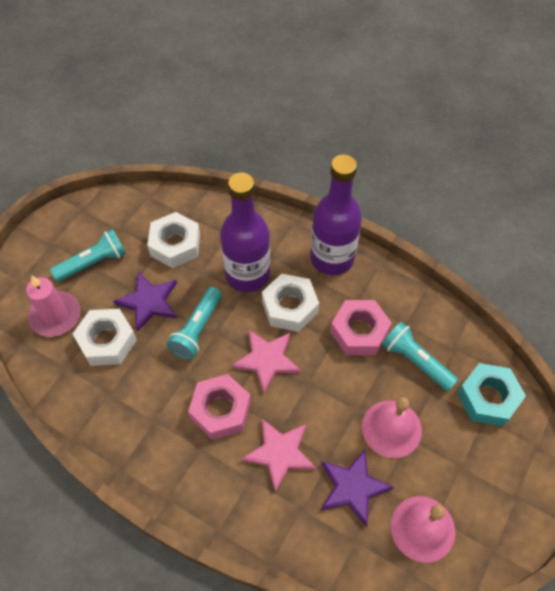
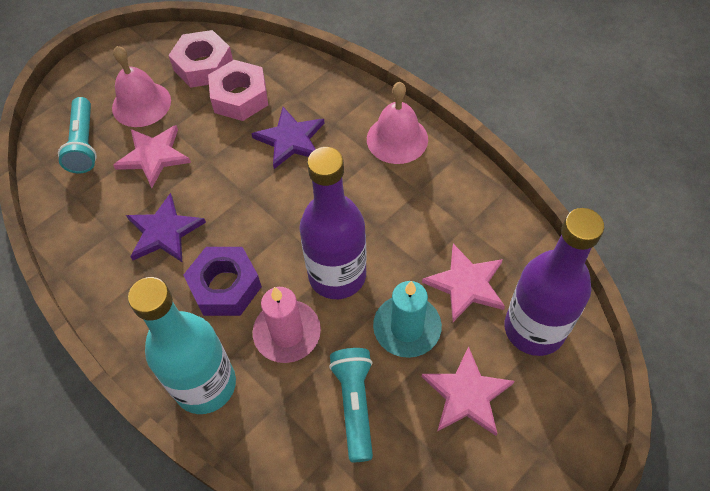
pink star: [231,330,301,393] [242,419,316,492] = 2 -> [113,125,191,188] [422,244,505,322] [422,346,515,436] = 3
purple nut: none = 0 -> [184,247,262,316] = 1
turquoise bottle: none = 0 -> [128,277,236,414] = 1
turquoise candle: none = 0 -> [373,281,442,358] = 1
turquoise flashlight: [50,229,126,282] [167,287,222,360] [382,322,458,391] = 3 -> [58,97,97,173] [329,348,373,462] = 2
turquoise nut: [457,363,526,426] = 1 -> none = 0
white nut: [73,309,137,366] [147,212,200,268] [262,274,319,332] = 3 -> none = 0

